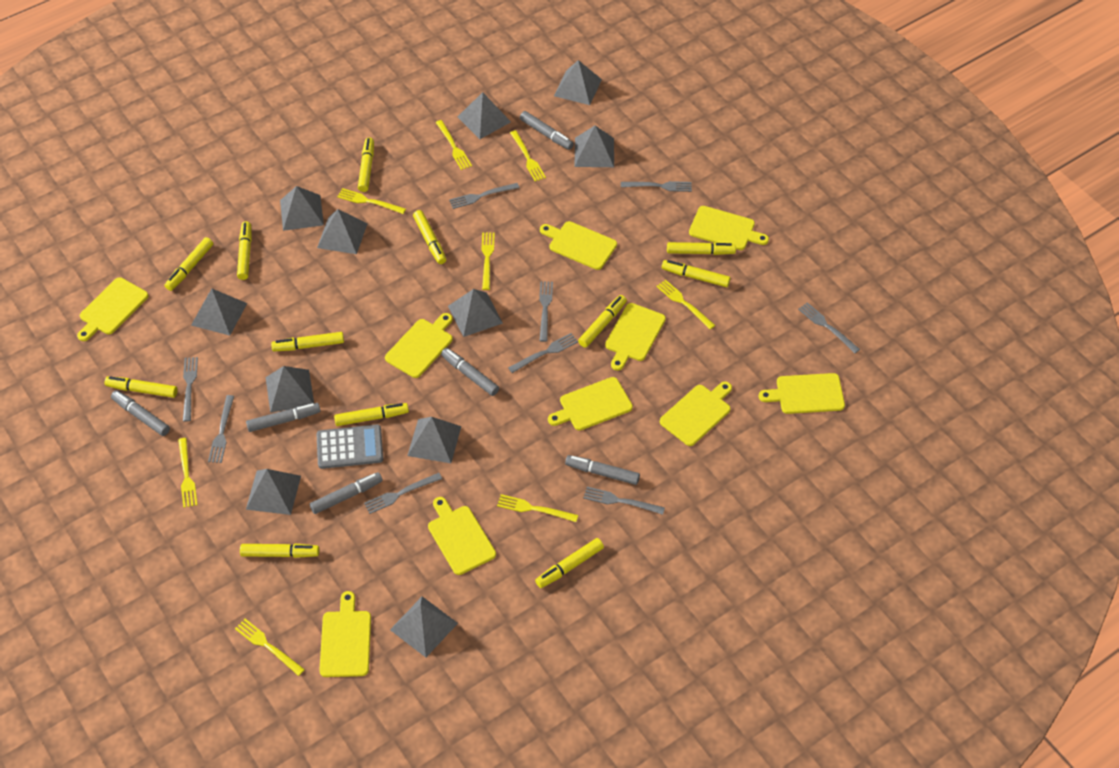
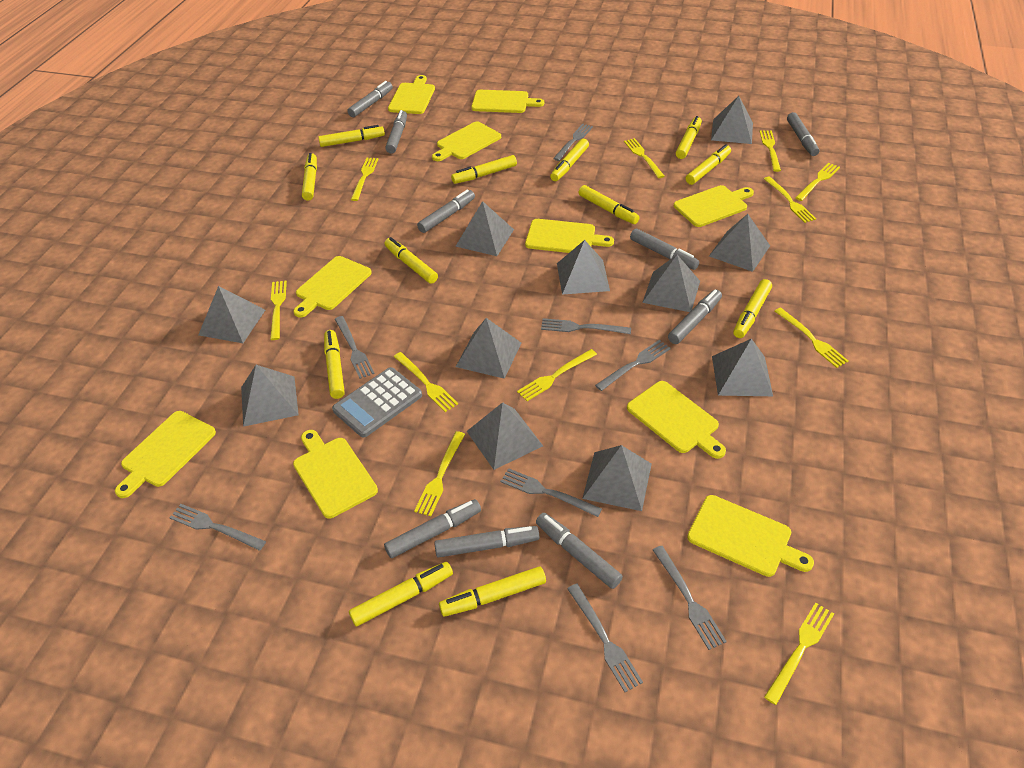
grey fork: [183,357,198,422] [208,395,234,463] [364,473,442,514] [449,183,519,209] [508,333,578,373] [539,281,553,342] [583,487,665,515] [621,181,692,192] [798,302,860,353] = 9 -> [169,504,266,551] [335,316,375,379] [500,468,602,517] [541,318,631,334] [553,124,593,161] [567,583,643,692] [595,340,671,391] [653,546,727,650] = 8
grey marker: [111,390,170,436] [246,403,321,432] [310,472,383,514] [441,348,499,396] [520,111,574,150] [565,455,640,485] = 6 -> [347,81,393,117] [384,499,481,558] [385,110,407,154] [417,189,475,233] [434,526,539,558] [536,513,623,589] [630,229,699,270] [668,290,722,344] [787,112,819,156] = 9
yellow fork: [178,438,197,508] [235,619,305,676] [337,188,406,214] [436,120,472,170] [481,232,495,290] [497,494,578,522] [510,130,546,181] [656,280,715,329] = 8 -> [270,281,287,340] [351,158,378,201] [394,352,458,412] [414,431,465,516] [517,349,597,401] [624,138,665,178] [759,131,781,172] [764,176,816,223] [764,603,834,705] [775,307,849,368] [795,163,840,201] = 11

